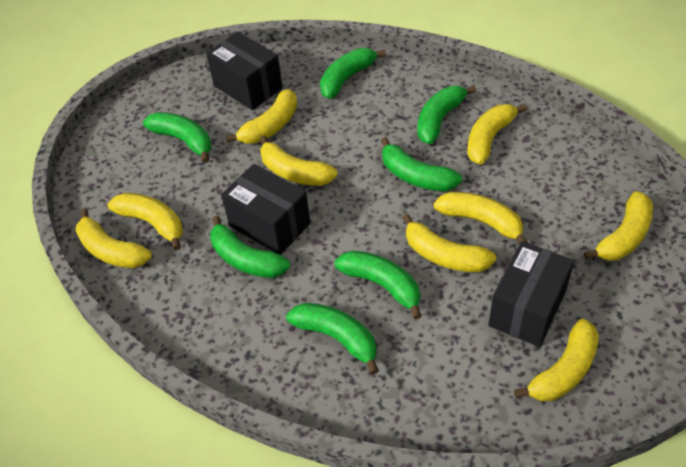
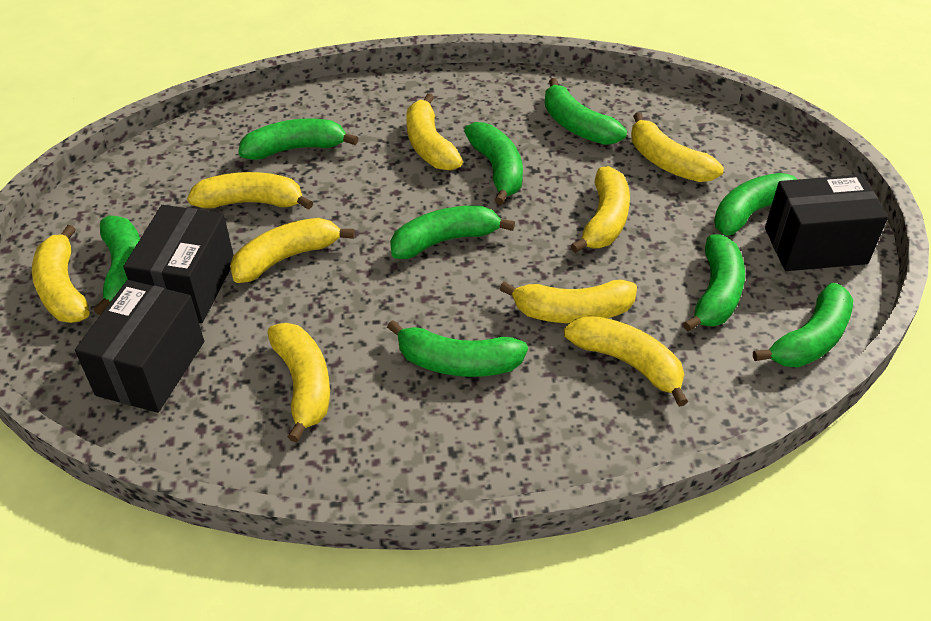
green banana: [143,112,211,163] [210,216,290,278] [286,303,379,375] [320,48,386,99] [334,251,422,320] [381,137,462,191] [418,85,476,144] = 7 -> [94,216,140,315] [238,118,358,160] [387,320,528,377] [390,206,515,259] [464,122,523,205] [544,78,627,145] [683,234,745,331] [714,173,798,236] [753,283,853,367] = 9

